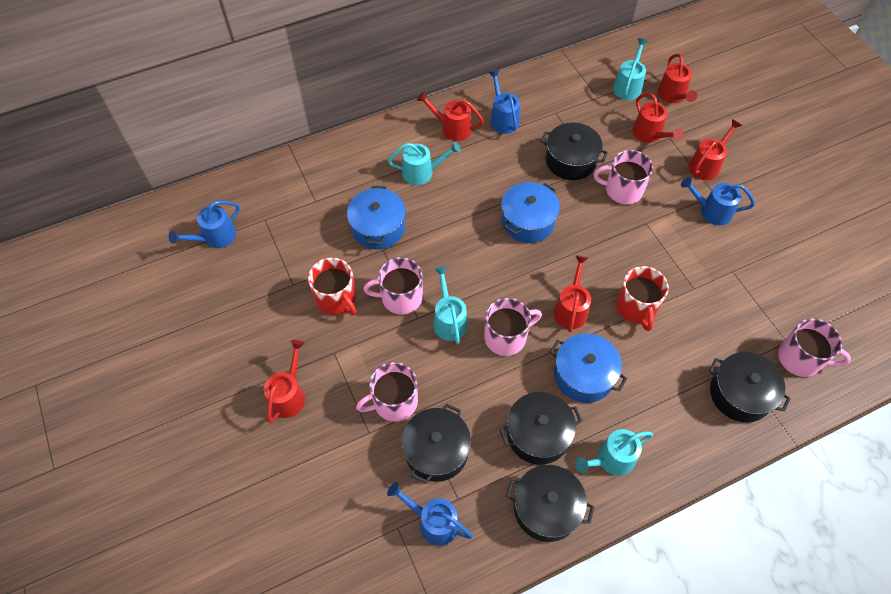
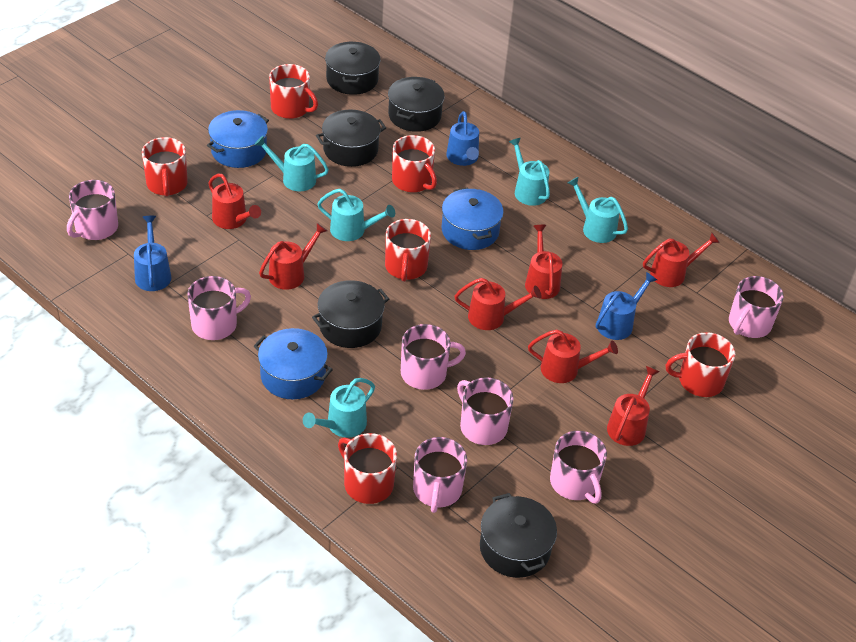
blue watering can: [169,200,240,248] [387,482,473,546] [489,70,520,134] [681,177,755,225] = 4 -> [134,216,172,291] [446,111,479,166] [596,272,657,340] = 3
pink mug: [356,362,418,422] [363,257,423,314] [484,298,542,356] [594,150,653,204] [778,318,851,377] = 5 -> [67,180,118,240] [187,276,251,340] [401,324,466,390] [413,437,467,513] [457,377,513,445] [550,431,607,504] [729,276,784,338] = 7
red mug: [308,258,356,315] [616,266,669,331] = 2 -> [142,137,188,197] [269,64,318,119] [338,433,397,504] [385,219,431,282] [392,135,437,192] [666,332,735,397] = 6
red watering can: [264,340,305,424] [417,92,484,141] [554,255,591,332] [632,93,683,143] [657,54,697,103] [689,119,742,180] = 6 -> [208,173,261,229] [259,223,327,290] [455,278,542,330] [525,225,562,299] [528,330,618,383] [607,366,659,446] [643,233,720,287] = 7
turquoise watering can: [388,142,461,185] [433,266,468,344] [575,429,653,476] [613,38,648,100] = 4 -> [254,136,329,191] [303,378,375,438] [317,189,395,241] [509,138,550,206] [568,177,628,243] = 5

